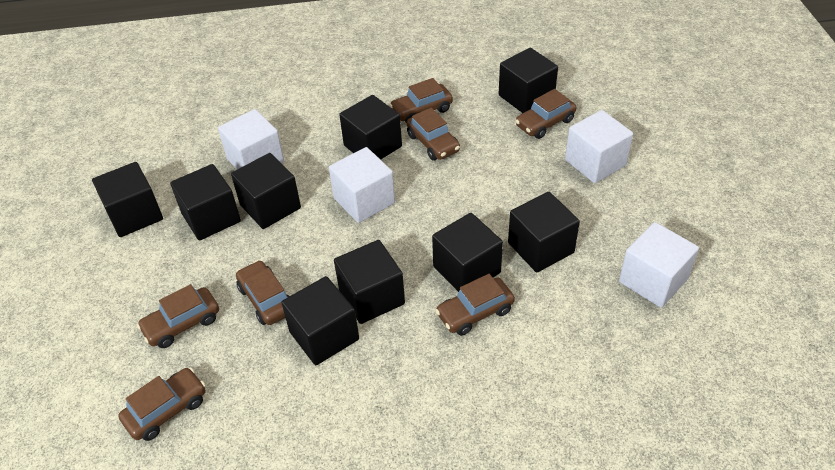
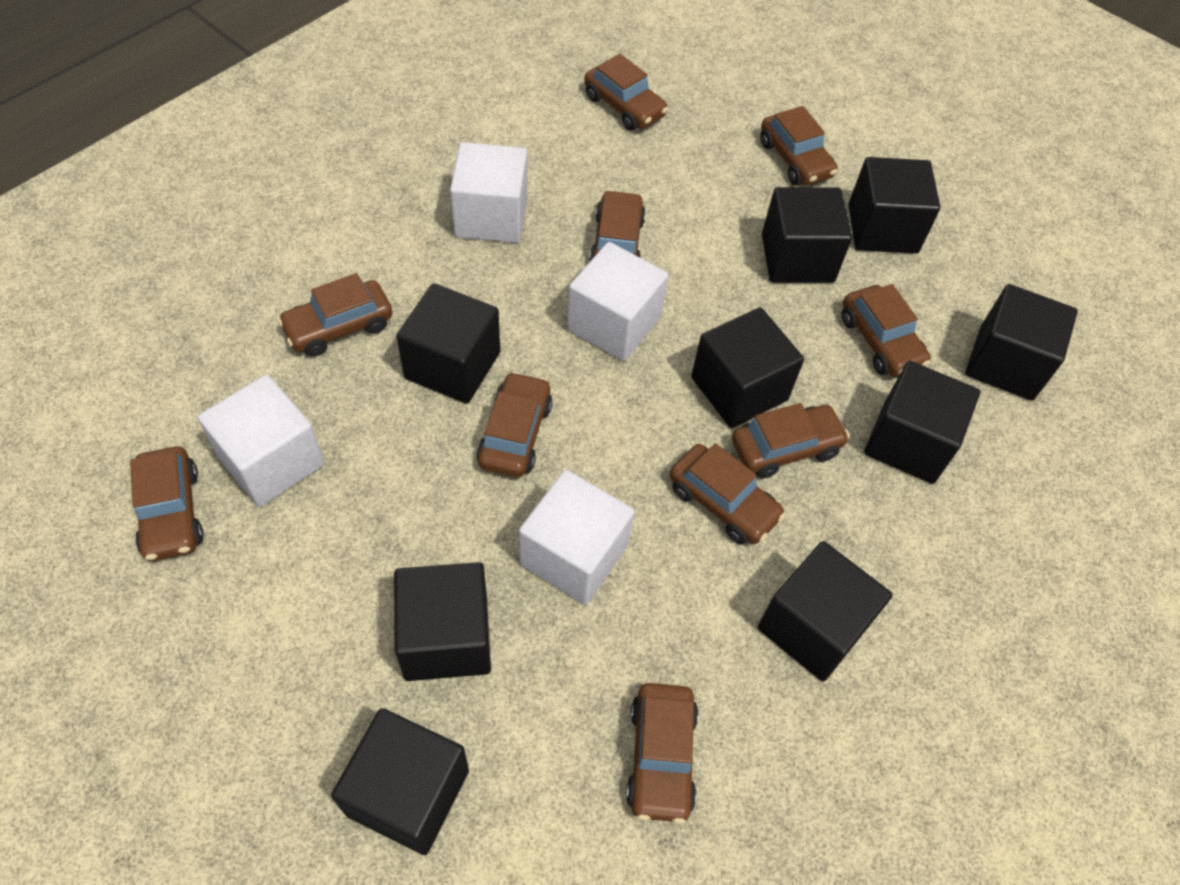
brown car: [118,368,206,441] [137,284,219,348] [236,260,289,325] [389,78,453,122] [406,108,460,161] [435,274,515,336] [515,89,576,139] = 7 -> [130,446,204,561] [277,273,392,357] [476,371,553,477] [584,54,668,131] [589,190,646,261] [626,683,699,824] [670,443,786,545] [732,403,850,479] [760,106,838,186] [842,284,931,377] = 10

